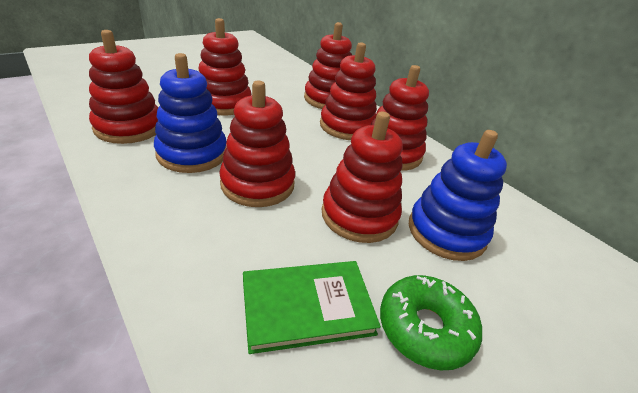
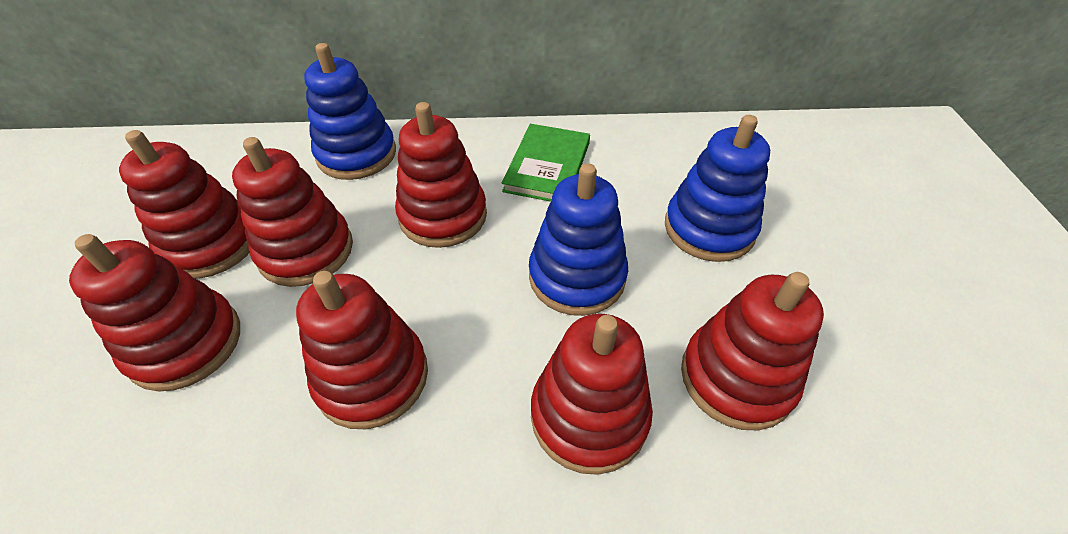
blue stacking toy: [154,53,227,173] [409,130,507,261] = 2 -> [304,43,396,180] [529,163,628,316] [665,115,770,262] = 3
green donut: [380,275,482,370] = 1 -> none = 0

